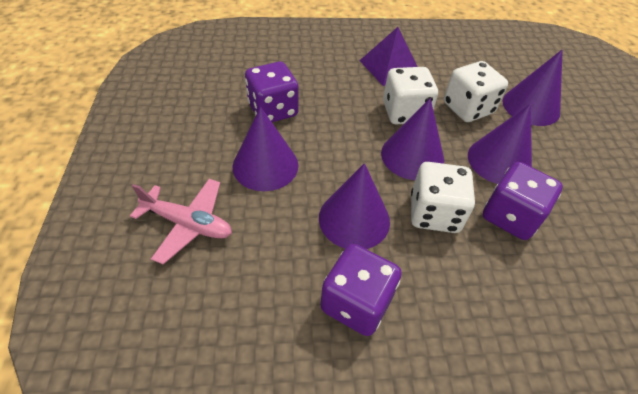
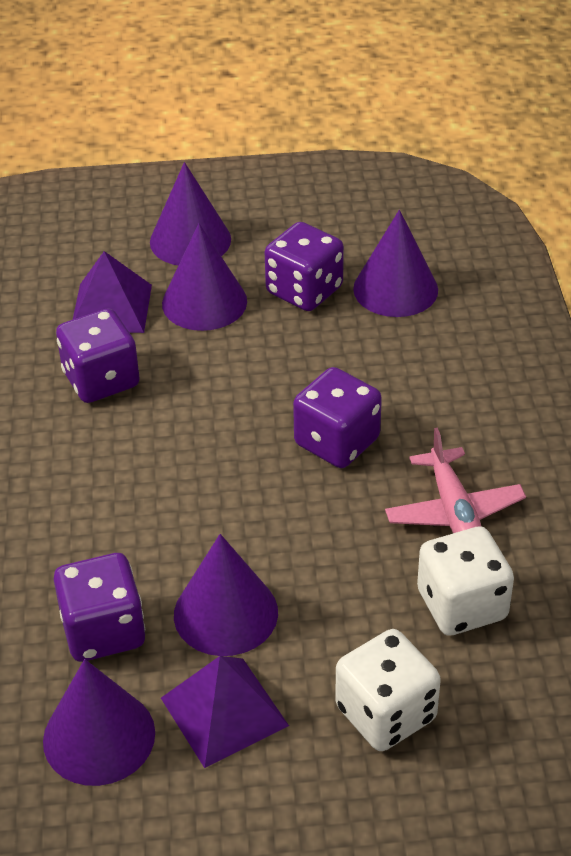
purple dice: [245,62,299,122] [320,244,402,336] [483,162,563,240] = 3 -> [53,553,145,662] [56,308,140,403] [265,222,344,311] [293,367,382,468] = 4
purple pyramid: [359,27,418,86] = 1 -> [73,251,152,333] [161,656,289,768] = 2
white dice: [383,67,438,125] [411,162,475,233] [444,61,508,122] = 3 -> [335,629,441,751] [417,526,514,636] = 2

